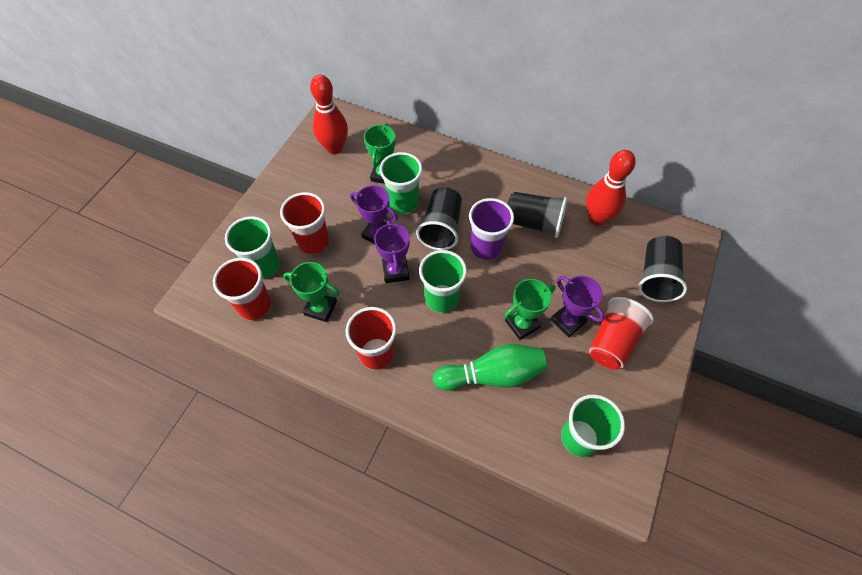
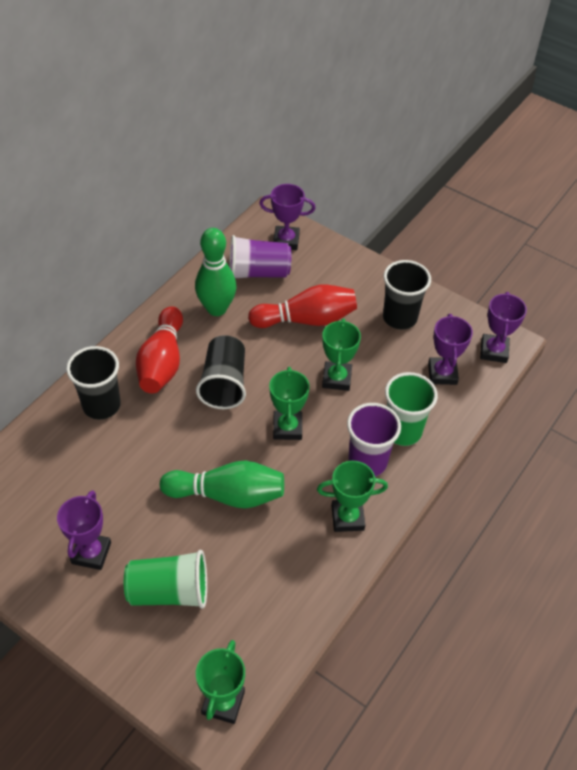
green bowling pin: [433,344,547,391] = 1 -> [160,460,284,509] [195,228,236,316] = 2
green cup: [225,216,280,279] [380,152,422,214] [419,250,467,313] [561,394,625,457] = 4 -> [124,550,207,609] [385,372,438,446] = 2
green trophy: [283,262,340,322] [364,123,396,184] [505,279,556,340] = 3 -> [196,640,245,724] [269,367,310,440] [317,461,388,532] [322,318,361,391] = 4
purple cup: [469,198,514,260] = 1 -> [229,235,292,278] [347,403,401,477] = 2
purple trophy: [350,185,398,244] [374,220,410,283] [550,276,604,337] = 3 -> [57,490,111,570] [259,184,315,250] [428,314,473,385] [480,292,527,363] = 4
red cup: [213,258,272,320] [280,192,329,254] [346,307,397,370] [589,297,654,370] = 4 -> none = 0

